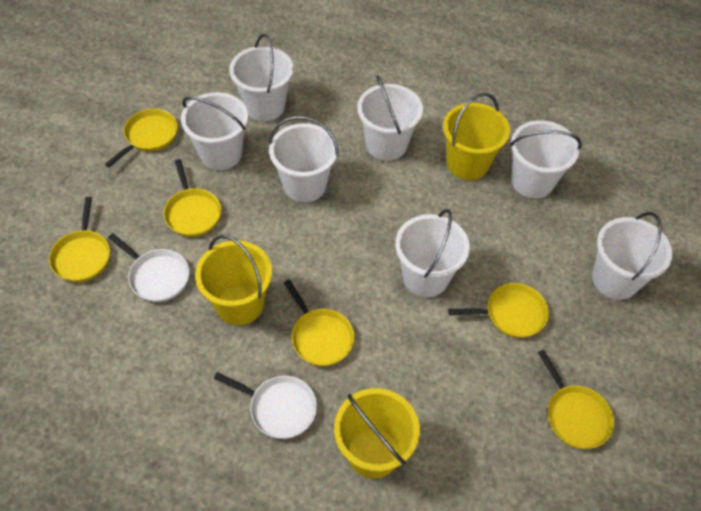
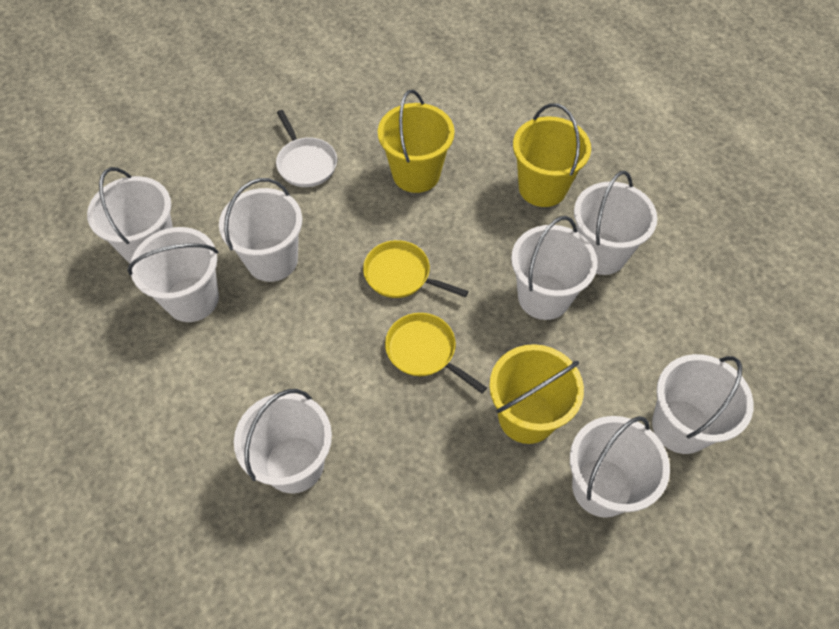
white bucket: [181,92,248,170] [229,34,293,121] [269,116,339,203] [357,75,423,161] [395,209,470,297] [510,120,582,199] [592,212,672,300] = 7 -> [87,167,173,263] [127,227,219,322] [219,178,302,282] [234,389,332,493] [511,216,597,320] [570,416,670,518] [574,171,657,275] [652,354,754,454] = 8
white pan: [108,233,189,302] [214,372,317,439] = 2 -> [276,110,337,187] = 1
yellow pan: [49,197,110,282] [105,109,178,168] [164,159,221,237] [284,279,355,366] [448,283,549,338] [538,350,614,449] = 6 -> [363,240,469,298] [385,313,487,394] = 2

